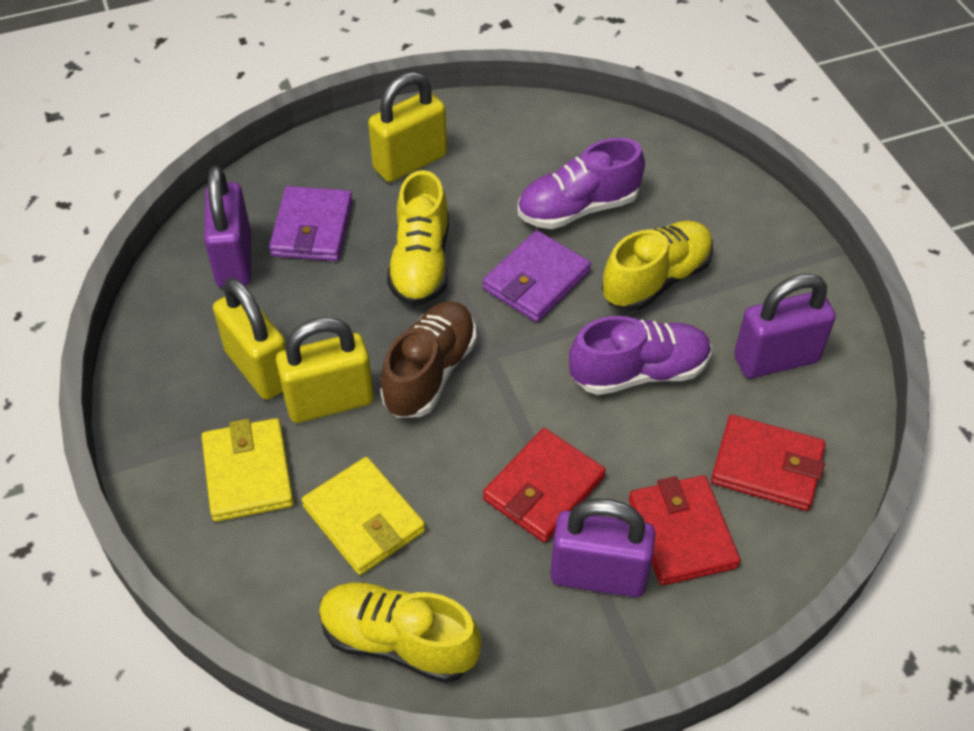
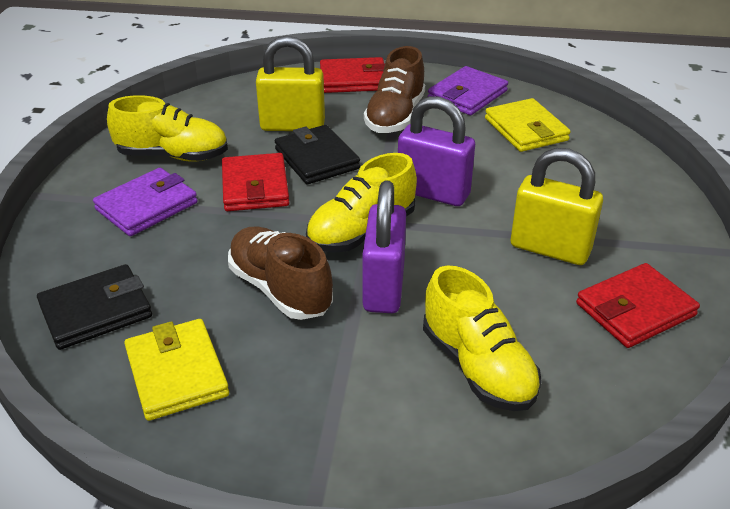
black wallet: none = 0 -> [37,264,152,350] [275,125,360,184] = 2
brown shoe: [380,301,477,418] = 1 -> [228,227,333,320] [364,46,425,133] = 2
purple padlock: [204,166,251,288] [550,499,655,597] [734,274,836,378] = 3 -> [362,181,406,313] [398,96,475,206] = 2
purple shoe: [518,138,645,229] [569,316,712,395] = 2 -> none = 0
yellow padlock: [213,278,286,400] [276,317,374,423] [368,72,447,182] = 3 -> [256,36,325,131] [511,148,603,265] = 2

